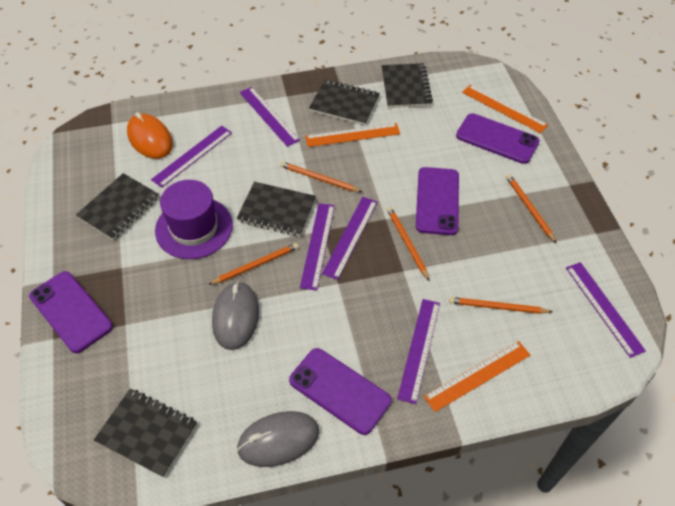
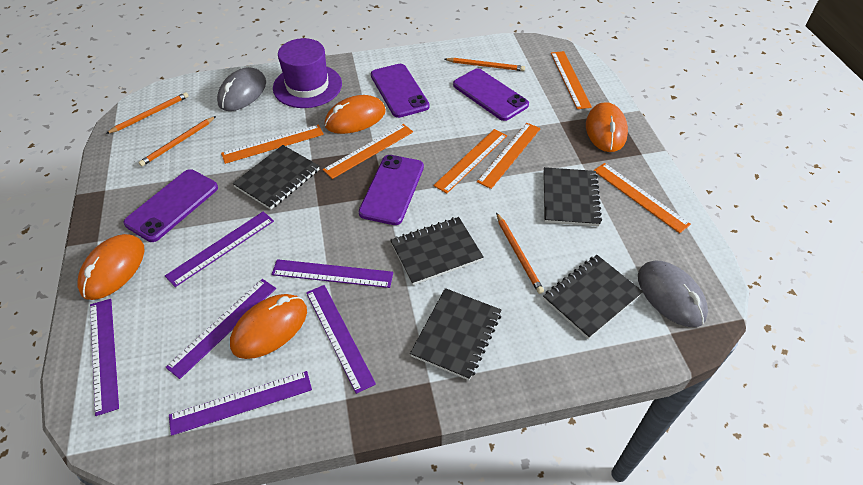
orange mouse: [127,112,173,159] = 1 -> [77,234,145,300] [230,294,307,359] [325,95,386,134] [586,102,628,152] = 4
orange pencil: [208,243,299,285] [280,162,362,192] [387,207,430,281] [449,297,552,314] [506,174,556,243] = 5 -> [106,92,189,134] [138,116,216,166] [445,58,525,71] [496,213,544,294] = 4
orange ruler: [305,123,400,147] [424,341,530,412] [462,85,548,133] = 3 -> [221,125,324,164] [323,124,413,179] [433,129,507,194] [477,123,541,189] [551,51,592,109] [593,163,691,233] = 6

